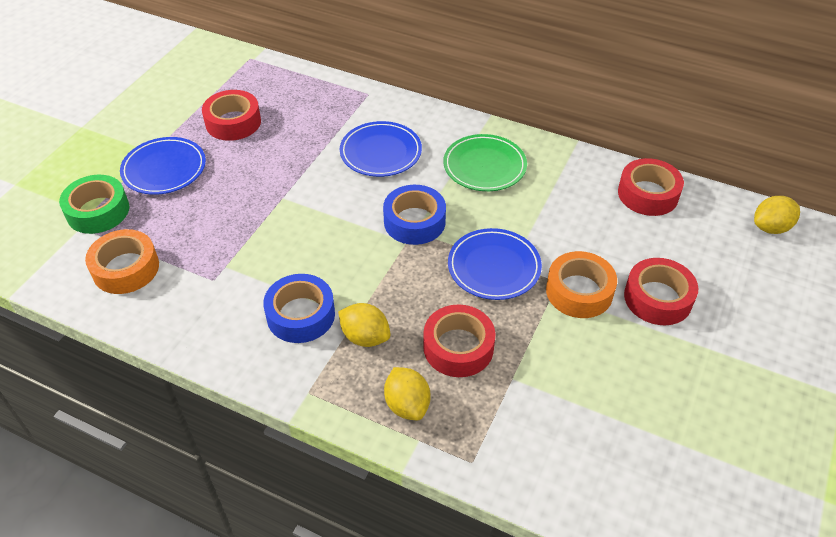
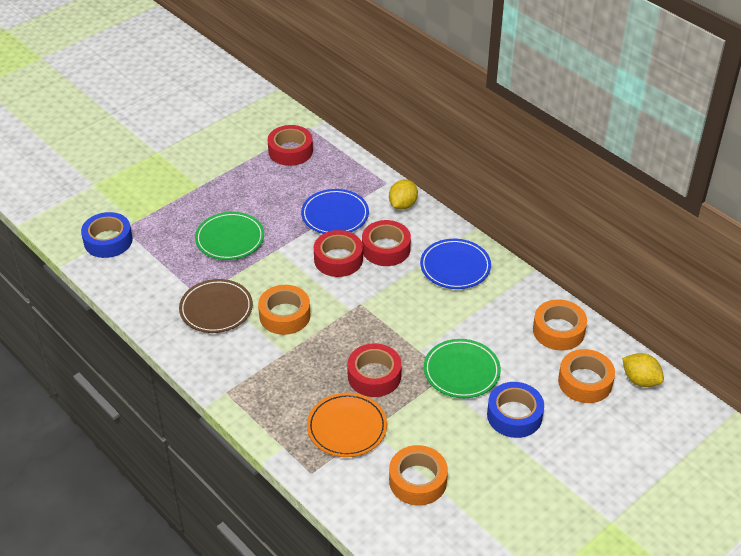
blue plate: [120,137,206,195] [340,121,422,177] [448,228,542,300] = 3 -> [301,189,369,234] [420,239,491,289] = 2
brown plate: none = 0 -> [179,279,253,333] = 1
green plate: [443,134,527,191] = 1 -> [195,212,264,260] [424,339,501,398] = 2
green tape: [59,175,129,234] = 1 -> none = 0
orange plate: none = 0 -> [307,392,387,457] = 1
orange tape: [85,229,159,294] [546,251,617,318] = 2 -> [258,285,311,335] [389,445,448,505] [533,299,587,350] [558,349,615,403] = 4
yellow lemon: [338,303,391,347] [384,367,431,420] [754,196,800,234] = 3 -> [389,180,418,210] [622,353,664,387] = 2

